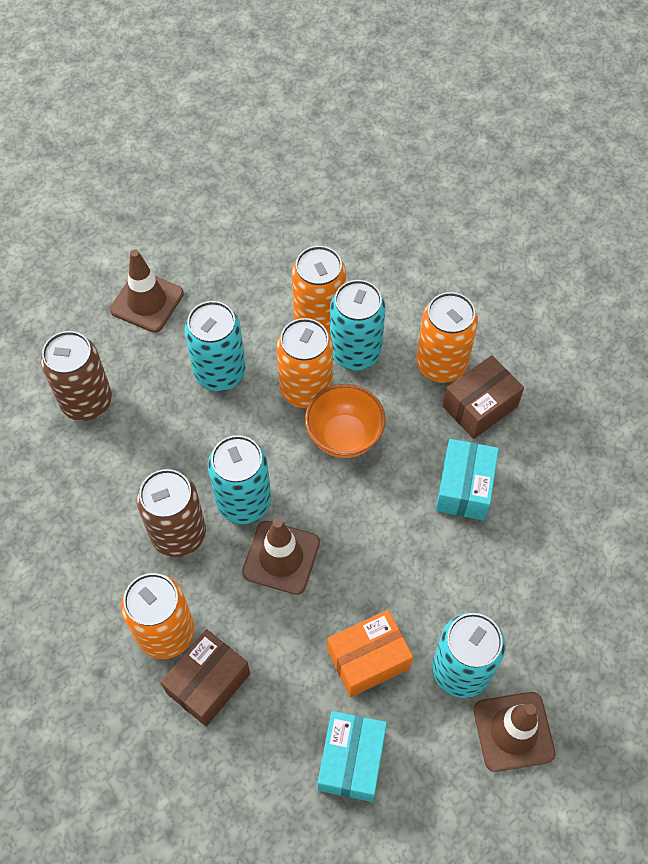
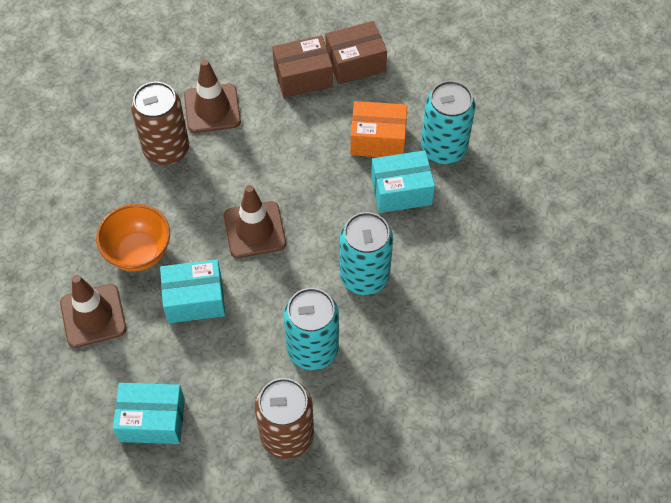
orange can: [121,573,195,659] [276,318,333,408] [292,246,346,334] [416,292,478,383] = 4 -> none = 0
turquoise box: [318,711,387,802] [436,439,499,521] = 2 -> [113,383,185,444] [160,259,225,323] [371,150,435,213] = 3
turquoise can: [184,301,246,391] [208,435,271,524] [330,280,385,370] [432,613,505,698] = 4 -> [284,288,339,370] [340,212,393,295] [421,80,475,164] = 3

